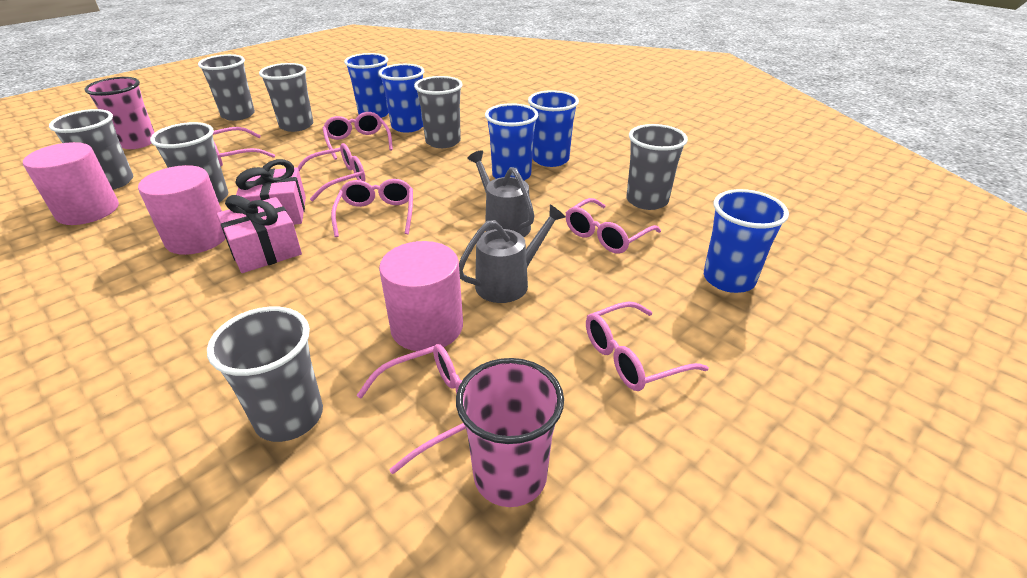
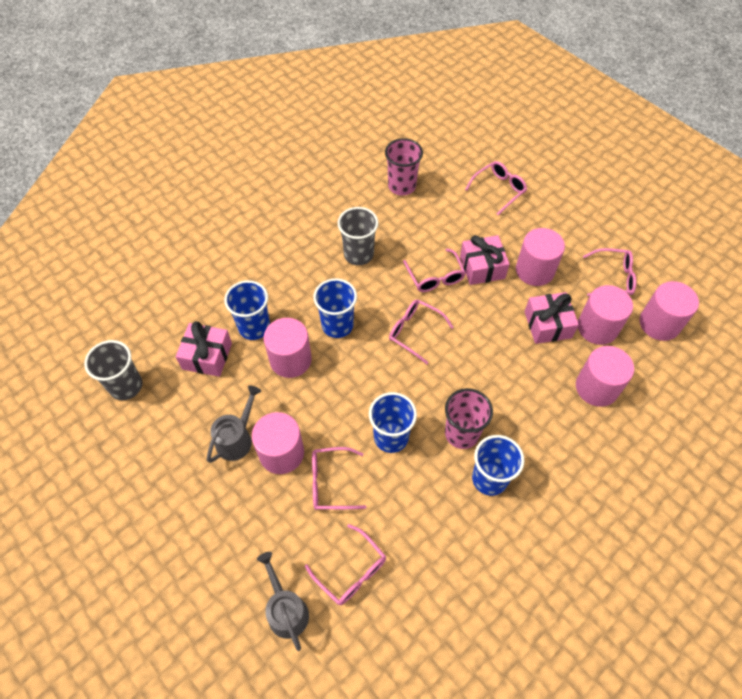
blue cup: [344,53,389,118] [379,64,425,133] [485,103,538,181] [528,90,579,167] [704,189,789,293] = 5 -> [224,280,270,340] [314,278,357,338] [369,392,417,453] [472,435,524,496] = 4
grey cup: [49,109,133,190] [150,122,228,203] [198,54,255,121] [207,307,323,442] [259,63,313,132] [414,76,463,148] [626,124,688,210] = 7 -> [84,340,142,400] [338,207,378,265] = 2
pink cylinder: [23,142,119,225] [138,165,226,255] [379,241,463,351] = 3 -> [252,412,304,474] [264,318,312,378] [516,228,565,286] [576,346,634,407] [578,285,633,345] [639,281,699,341] = 6
pink gift: [217,195,302,273] [235,159,306,225] = 2 -> [176,321,232,377] [460,235,510,285] [524,292,579,344] = 3
pink glasses: [212,127,275,166] [297,143,366,201] [323,112,393,160] [331,179,413,237] [357,344,466,474] [566,198,661,254] [586,301,709,391] = 7 -> [305,524,386,605] [312,447,367,510] [389,299,454,364] [403,249,466,292] [465,161,527,215] [583,248,636,296] = 6

